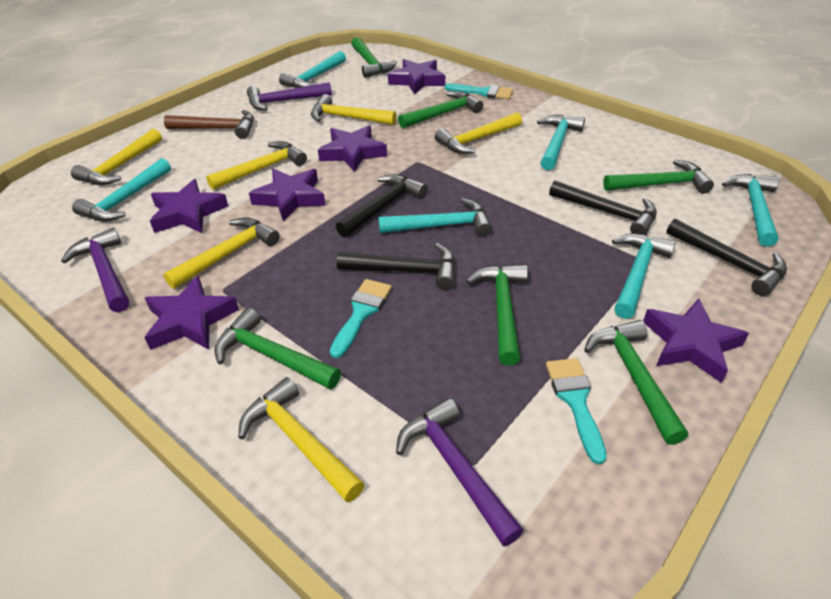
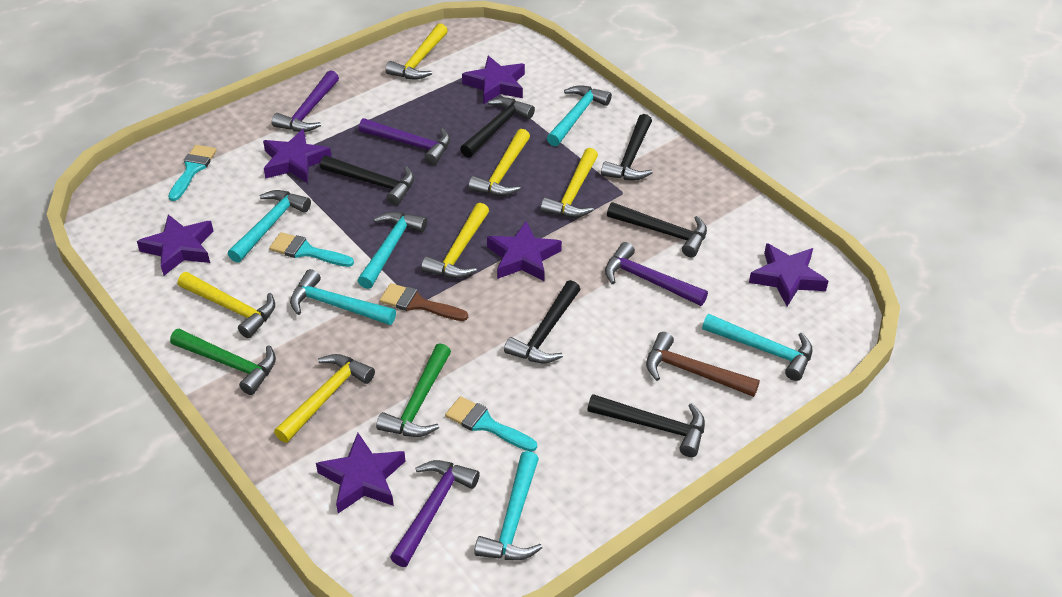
black hammer: [336,174,428,237] [337,243,455,290] [549,181,657,234] [666,219,787,296] = 4 -> [320,156,414,205] [460,97,535,158] [504,280,580,363] [587,394,705,457] [601,114,653,180] [607,202,707,257] = 6
brown brush: none = 0 -> [380,283,468,321] = 1
green hammer: [214,308,341,390] [351,37,397,78] [398,91,483,128] [466,265,528,365] [584,320,688,445] [603,159,714,194] = 6 -> [170,329,276,395] [376,343,451,437] = 2
purple hammer: [61,228,129,312] [247,82,332,110] [396,398,524,547] = 3 -> [272,70,339,132] [359,118,450,165] [390,460,480,567] [605,242,708,306] = 4

